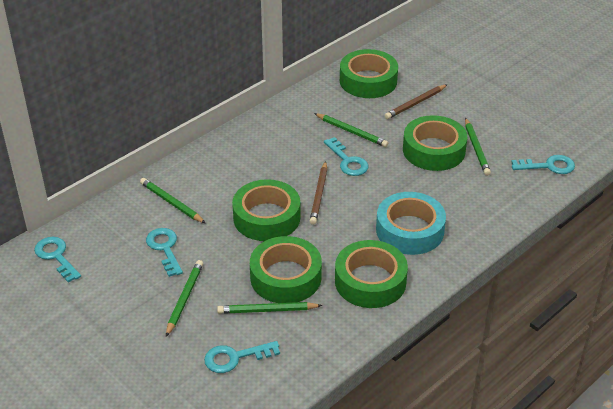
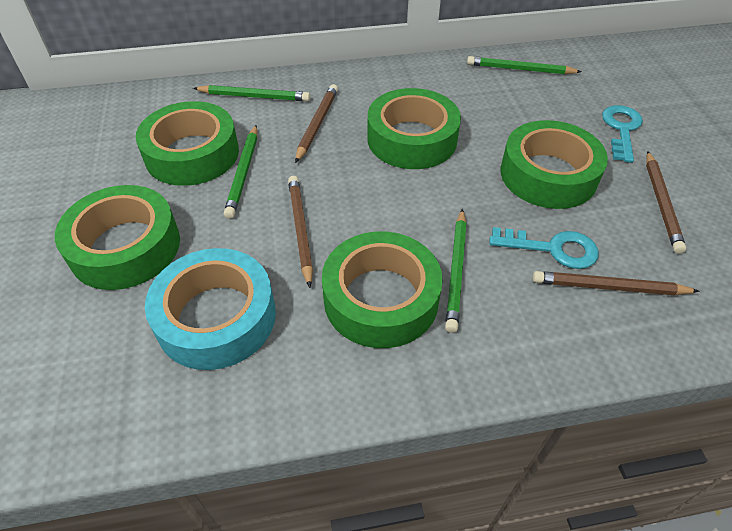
brown pencil: [310,161,327,225] [385,84,448,119] = 2 -> [288,176,313,288] [295,84,338,163] [533,271,700,295] [646,151,686,254] = 4
green pencil: [140,178,205,223] [166,260,203,337] [217,302,323,314] [314,113,388,147] [465,118,491,176] = 5 -> [193,85,310,102] [224,125,257,219] [445,209,467,333] [467,56,582,74] = 4
turquoise key: [34,237,81,283] [146,228,183,277] [204,341,280,373] [324,137,369,176] [511,155,575,174] = 5 -> [489,227,599,269] [602,105,643,163] = 2

